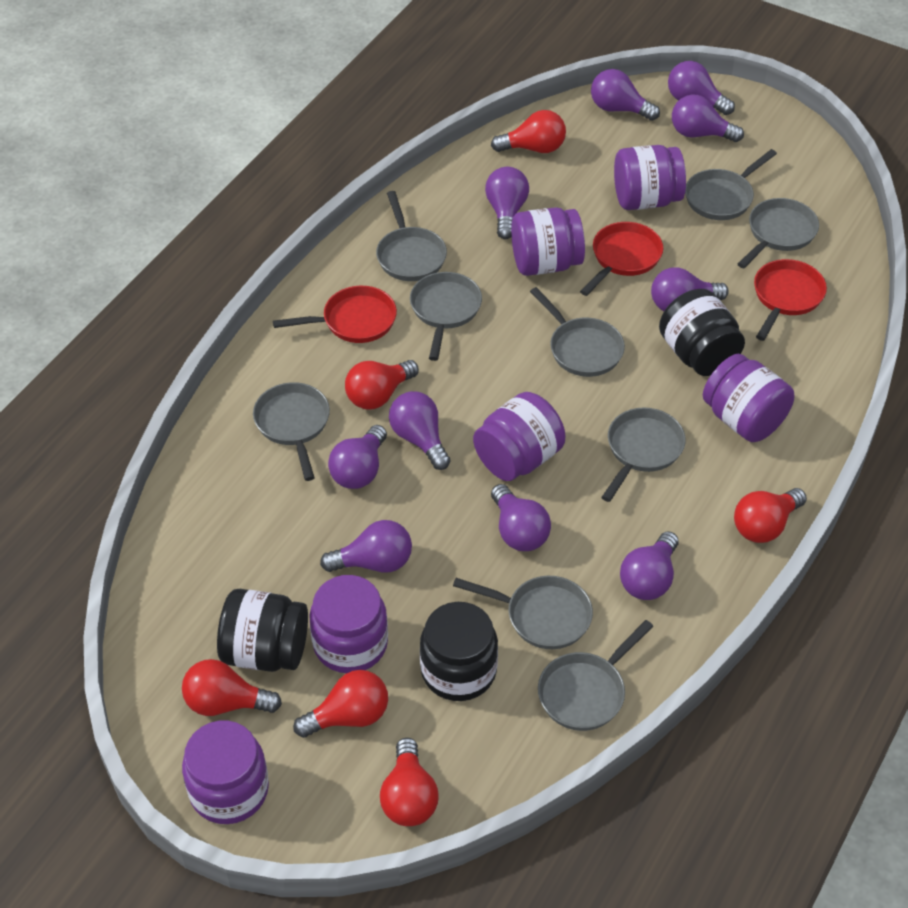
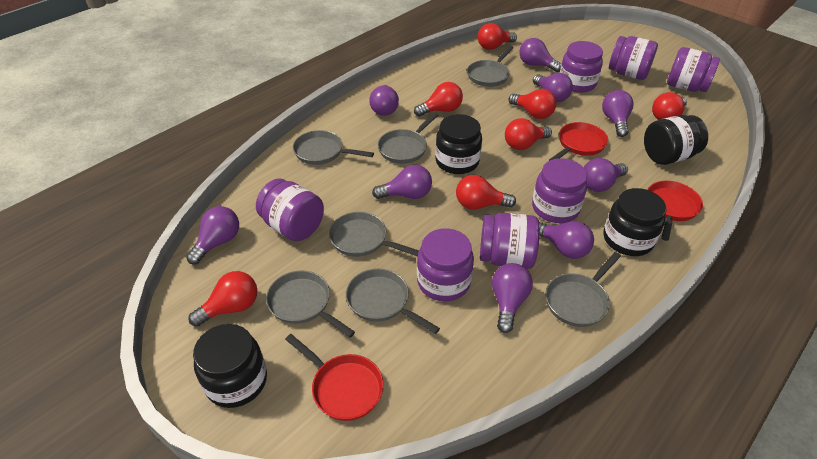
black jar: [217,589,308,672] [420,602,498,701] [659,289,745,376] = 3 -> [193,324,267,408] [435,114,482,174] [604,188,667,256] [644,115,708,165] = 4
grey pan: [253,382,330,481] [376,191,447,281] [410,272,482,361] [453,576,593,649] [530,287,625,377] [538,620,653,731] [601,407,686,502] [685,149,777,220] [738,198,819,268] = 9 -> [266,271,355,338] [293,130,374,165] [329,212,419,257] [346,269,440,334] [378,113,438,164] [467,46,513,87] [546,252,621,327] = 7
purple jar: [182,721,269,824] [310,575,388,673] [473,392,565,481] [511,207,585,276] [614,145,686,210] [703,354,794,442] = 6 -> [256,178,324,241] [417,228,474,301] [480,212,540,269] [532,158,587,223] [560,41,603,93] [609,36,658,80] [667,47,720,92] = 7
purple light bulb: [320,520,412,573] [328,425,387,489] [389,391,450,470] [485,167,529,239] [491,484,551,551] [591,69,660,121] [620,531,678,600] [651,267,729,311] [668,61,735,115] [672,94,744,142] = 10 -> [186,206,239,265] [369,85,399,116] [372,165,432,199] [492,263,533,333] [519,38,562,72] [533,73,573,102] [539,221,594,259] [584,158,628,192] [602,90,634,137] = 9
red light bulb: [182,659,282,716] [293,670,388,738] [345,360,419,409] [380,738,438,826] [491,110,566,153] [734,488,807,543] = 6 -> [188,271,257,327] [414,82,463,116] [456,175,516,210] [478,23,517,50] [505,118,552,150] [508,89,556,119] [652,92,687,120] = 7

